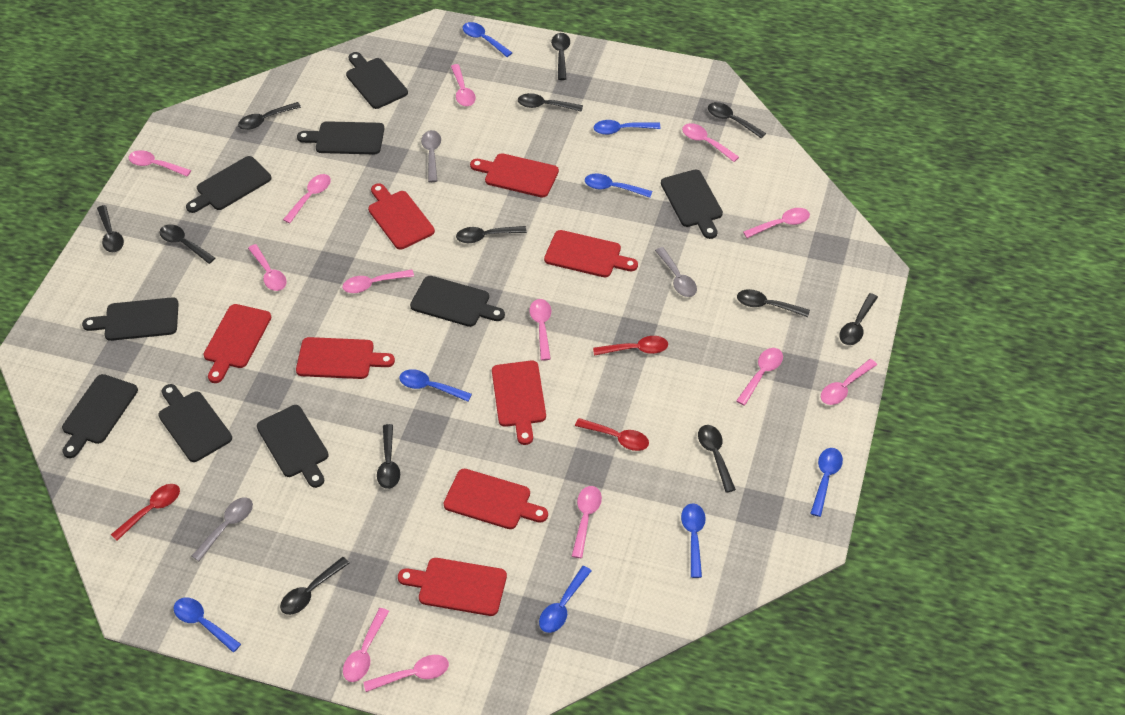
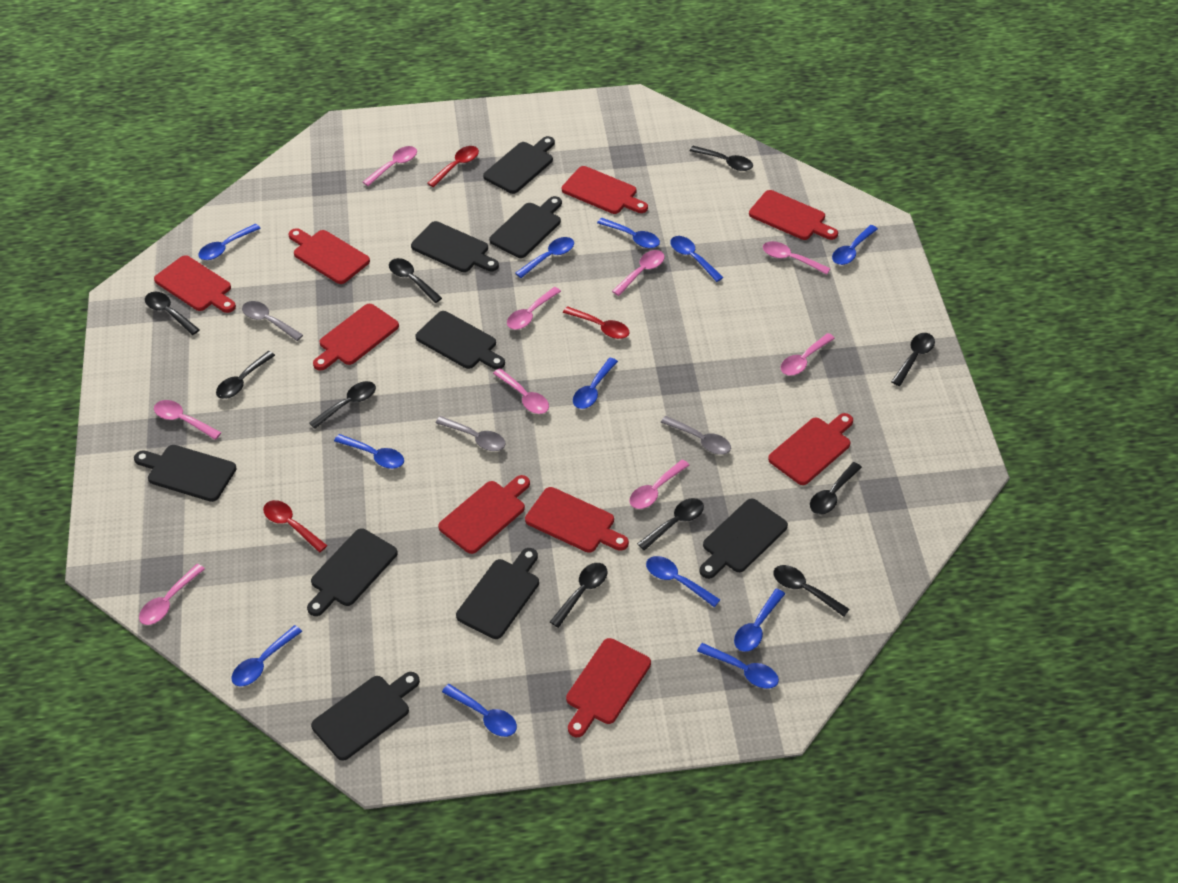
black spoon: [97,205,124,252] [160,224,215,264] [238,102,301,130] [280,557,350,615] [377,424,400,489] [456,226,527,243] [518,93,583,112] [551,33,570,80] [698,425,736,493] [708,102,766,138] [737,289,810,317] [839,293,878,345] = 12 -> [145,292,200,335] [216,351,275,399] [309,381,376,429] [389,258,442,303] [550,563,607,628] [637,498,704,551] [690,146,753,171] [773,565,849,617] [810,462,862,514] [891,333,935,386] = 10
blue spoon: [174,598,241,653] [399,369,472,402] [463,22,512,57] [539,566,592,633] [585,174,652,198] [594,120,660,135] [681,503,706,578] [810,448,843,517] = 8 -> [198,223,261,260] [231,625,302,686] [334,434,404,469] [442,684,517,737] [515,237,574,278] [573,358,618,409] [597,218,660,248] [646,556,720,607] [670,236,724,282] [697,643,779,689] [734,588,785,652] [832,225,878,265] = 12
pink spoon: [129,150,191,176] [248,244,287,291] [283,174,331,223] [343,269,414,293] [343,608,389,682] [363,655,449,692] [451,64,476,106] [529,299,551,361] [572,486,602,558] [682,123,739,162] [736,348,783,406] [743,208,810,238] [821,359,877,405] = 13 -> [139,564,205,625] [154,400,221,440] [363,146,417,186] [493,368,549,414] [507,287,561,329] [612,250,665,296] [629,459,689,509] [763,241,831,274] [781,333,835,376] = 9
red cutting board: [204,304,271,383] [296,337,395,379] [368,183,435,249] [398,558,507,616] [443,469,548,529] [470,153,559,198] [492,360,546,445] [544,230,638,277] = 8 -> [154,255,236,313] [288,228,370,284] [313,304,399,371] [438,475,530,554] [525,487,629,553] [562,166,648,214] [566,638,651,737] [749,190,838,240] [768,413,853,485] = 9

